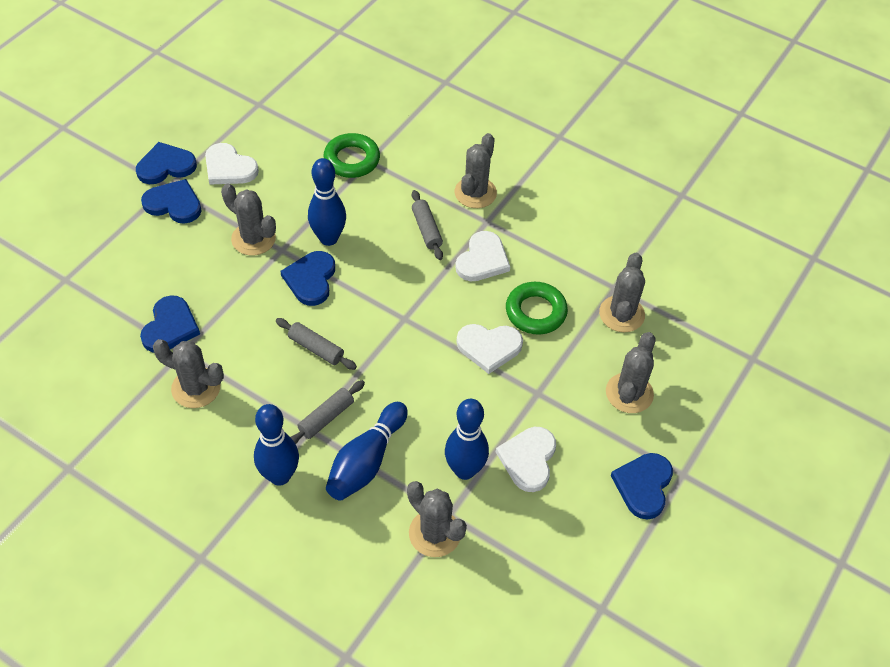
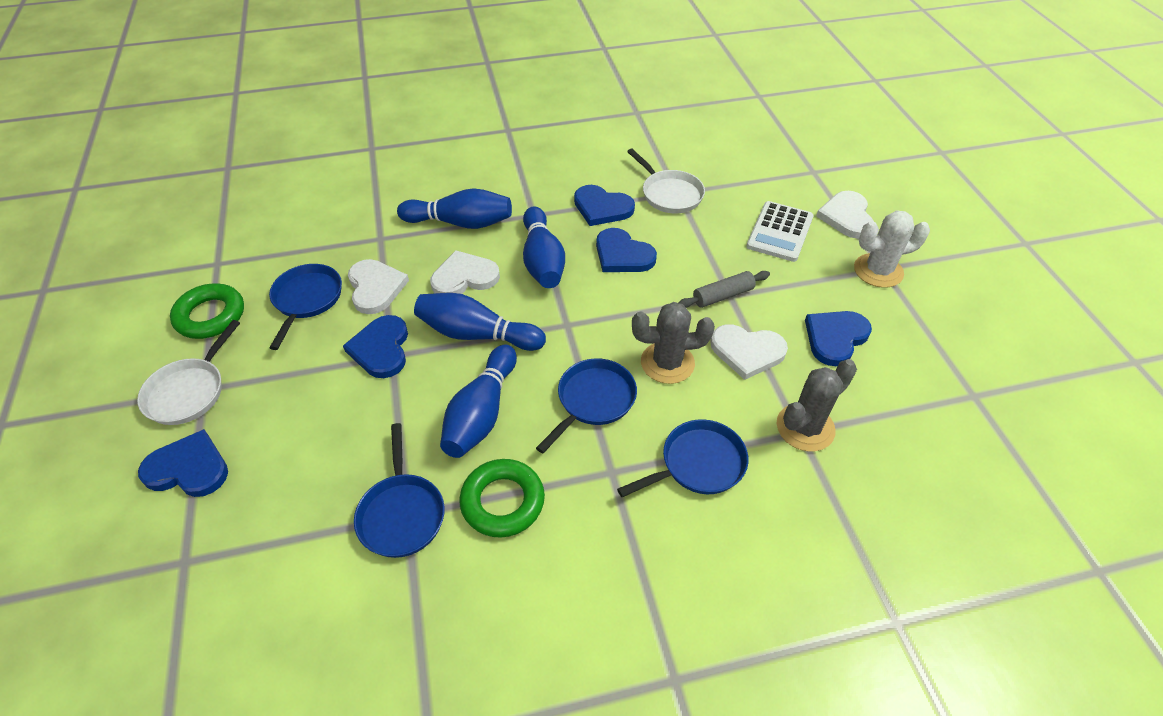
blue pan: none = 0 -> [269,264,342,350] [354,423,445,558] [536,358,637,453] [617,419,749,497] = 4
grey cactus: [153,339,224,408] [221,184,276,255] [407,481,467,557] [455,133,497,208] [599,253,645,332] [606,332,655,413] = 6 -> [632,302,715,384] [777,359,857,451] = 2
grey rolling pin: [276,318,357,370] [291,380,365,444] [412,190,443,260] = 3 -> [679,271,770,308] = 1
white cactus: none = 0 -> [854,210,930,288] = 1
white calculator: none = 0 -> [746,201,814,262] = 1
white pan: none = 0 -> [137,320,240,425] [627,149,705,213] = 2

